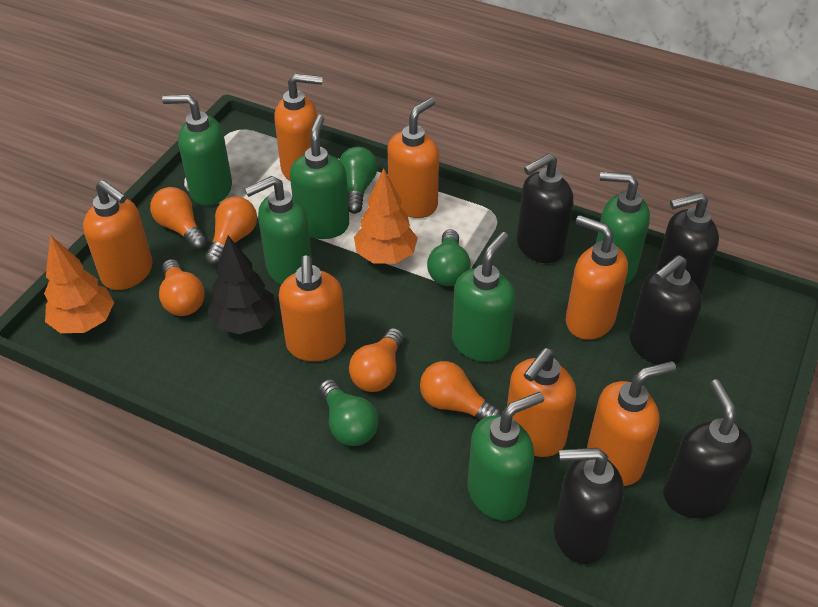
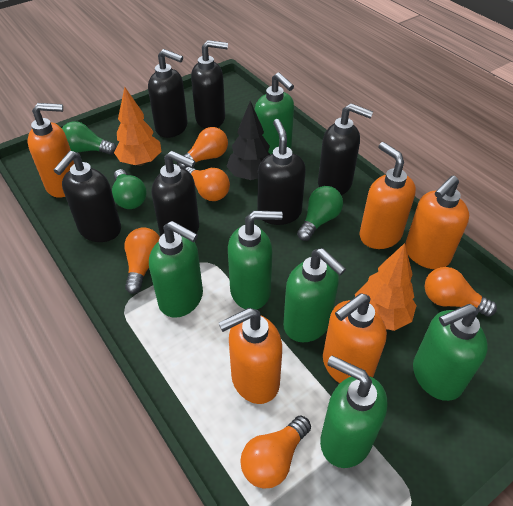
black soap dispenser: [517,153,573,263] [554,448,624,564] [629,255,702,365] [655,192,719,295] [663,379,753,518] = 5 -> [53,151,121,242] [148,49,188,138] [152,151,199,236] [191,40,228,129] [258,119,306,225] [318,103,373,195] = 6
orange soap dispenser: [83,180,153,290] [274,73,323,181] [279,255,346,361] [388,97,439,218] [507,348,576,457] [566,215,628,340] [587,361,676,486] = 7 -> [27,103,74,198] [219,308,282,404] [323,293,387,383] [360,142,416,249] [405,175,469,269] = 5

